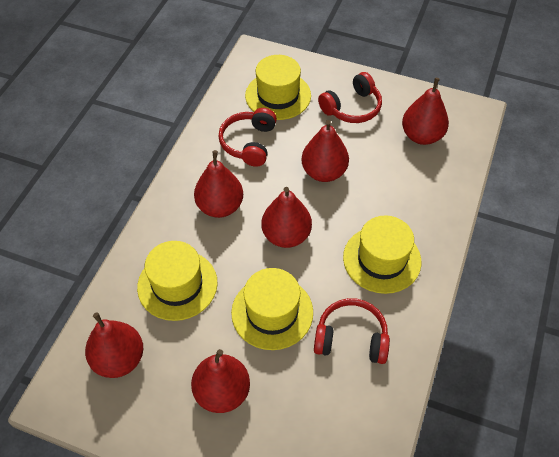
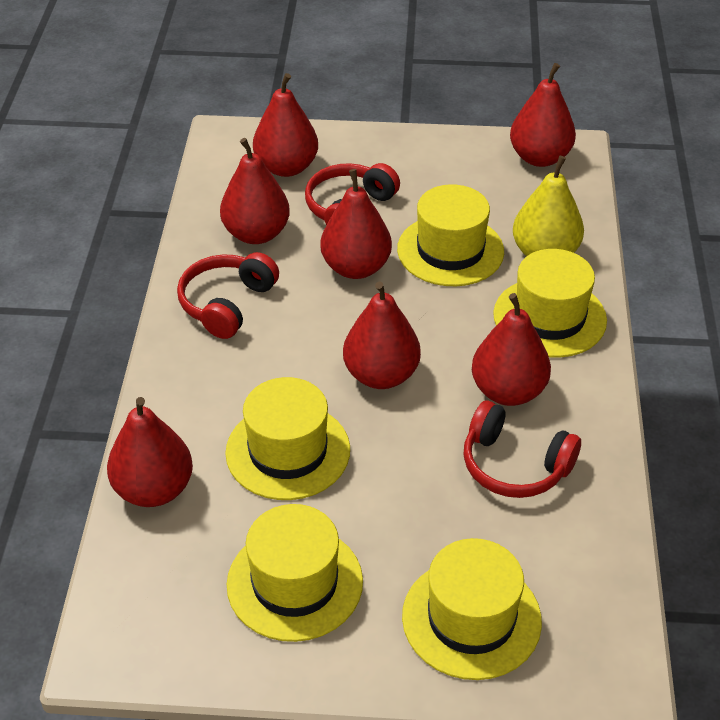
red pear: [85,312,143,378] [191,349,250,413] [194,150,243,218] [261,187,312,248] [302,120,349,182] [402,78,449,145] = 6 -> [107,397,193,507] [220,138,290,244] [253,73,318,177] [320,169,392,279] [343,282,421,389] [472,293,551,406] [510,63,576,167] = 7
yellow hat: [137,241,218,321] [231,268,313,350] [245,55,311,120] [343,215,421,294] = 4 -> [225,377,350,500] [227,504,363,642] [397,184,504,286] [402,538,542,680] [493,249,607,358] = 5
yellow pear: none = 0 -> [513,156,584,256] = 1

